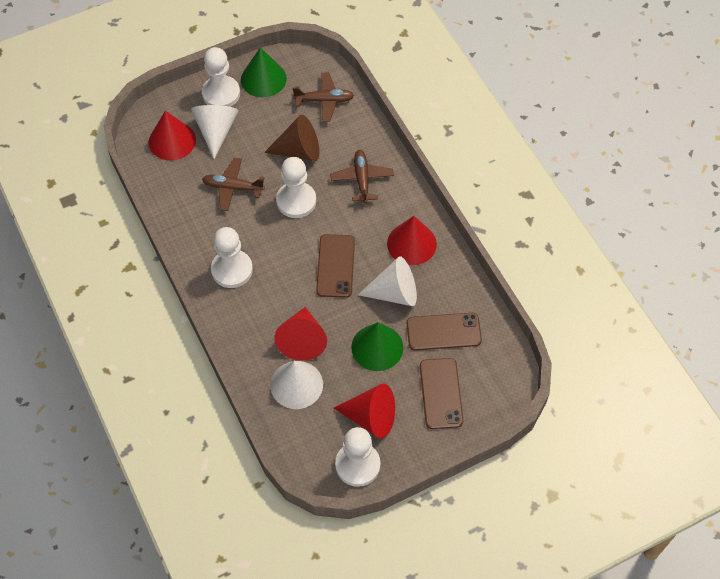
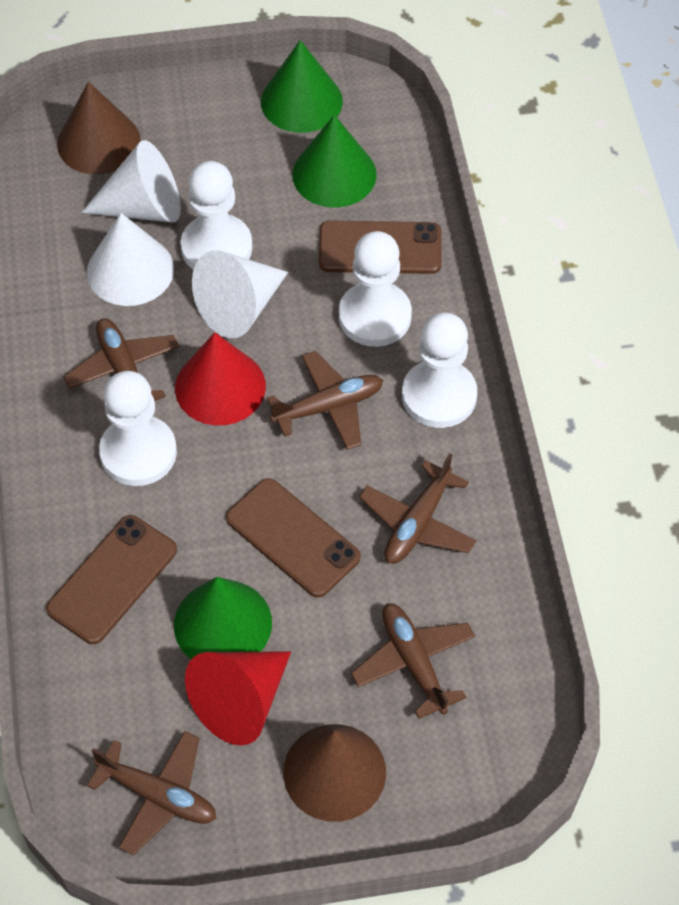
brown cone: [264,115,319,161] = 1 -> [57,82,141,175] [283,724,386,822] = 2
brown plane: [202,158,265,211] [292,73,354,122] [330,150,394,203] = 3 -> [63,318,179,401] [87,731,216,856] [267,351,383,450] [351,603,475,719] [359,453,476,564] = 5
green cone: [241,47,287,97] [351,322,403,371] = 2 -> [174,577,272,659] [261,40,343,133] [292,115,377,208] = 3
red cone: [149,111,196,160] [274,307,327,361] [334,384,395,438] [387,216,437,265] = 4 -> [175,332,266,426] [185,651,291,745] = 2

